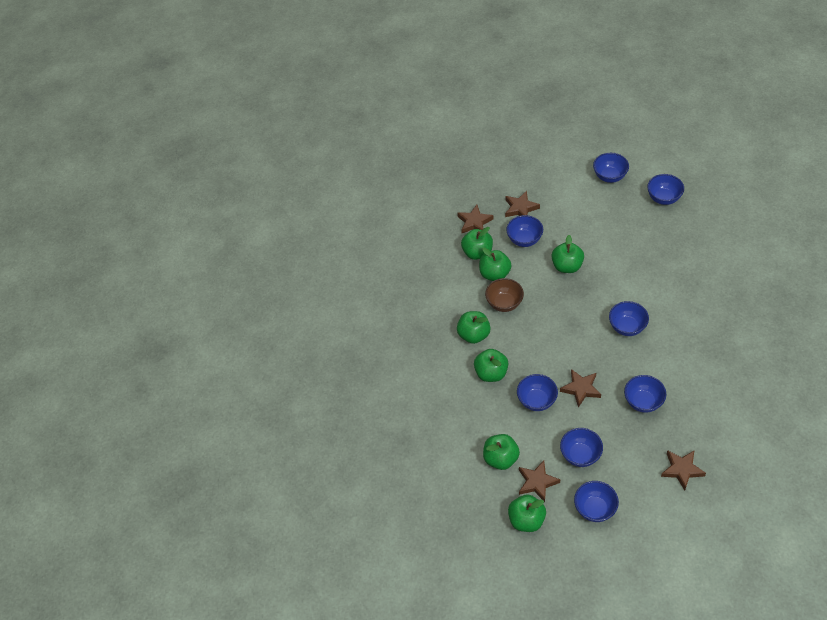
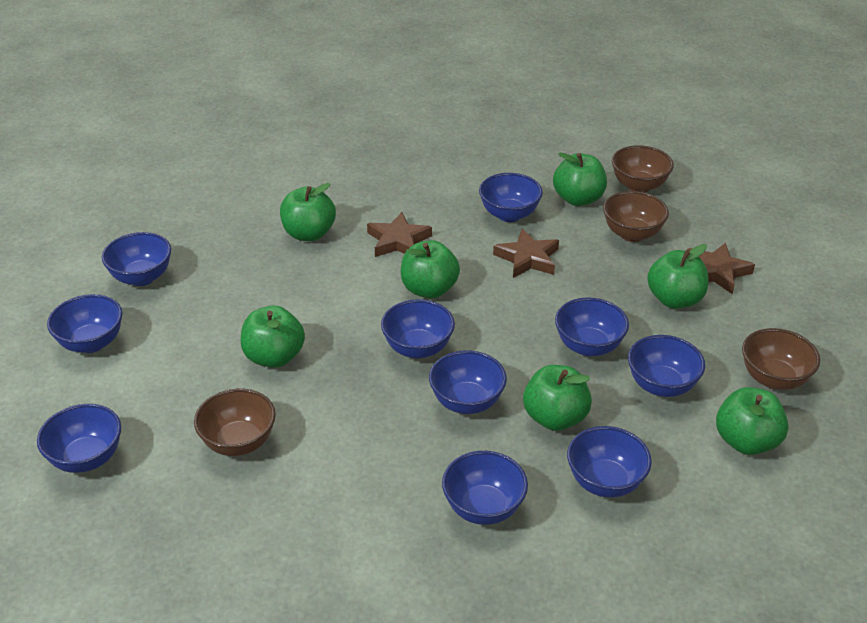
blue bowl: [506,215,543,247] [517,374,558,411] [560,428,603,467] [574,481,619,522] [593,153,629,183] [609,301,649,336] [624,375,666,413] [647,174,684,205] = 8 -> [37,404,121,473] [47,294,123,353] [102,232,171,286] [381,299,455,359] [429,350,507,414] [442,451,528,525] [479,173,543,222] [555,297,629,356] [567,426,652,498] [628,335,705,397] = 10
brown bowl: [485,278,524,312] = 1 -> [194,389,276,456] [603,191,669,242] [612,145,674,192] [742,328,820,390] = 4
brown star: [457,205,494,233] [505,191,540,217] [519,460,560,502] [560,369,601,407] [661,450,706,491] = 5 -> [367,212,432,257] [493,229,559,278] [687,243,755,294] = 3

